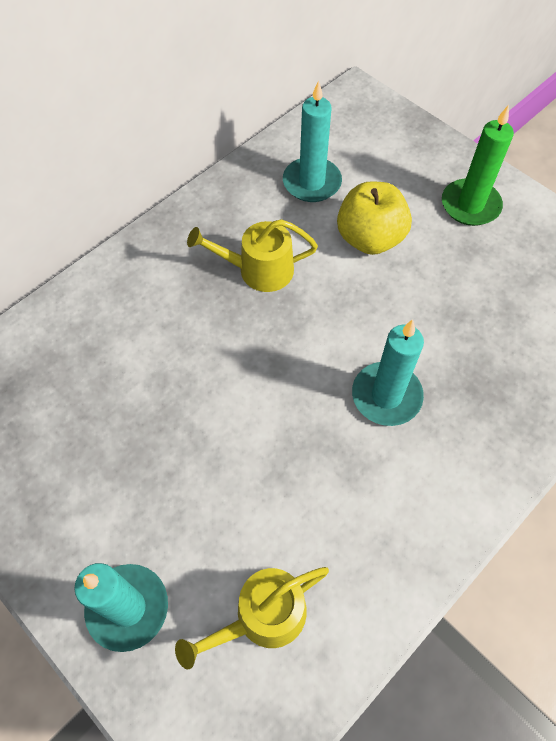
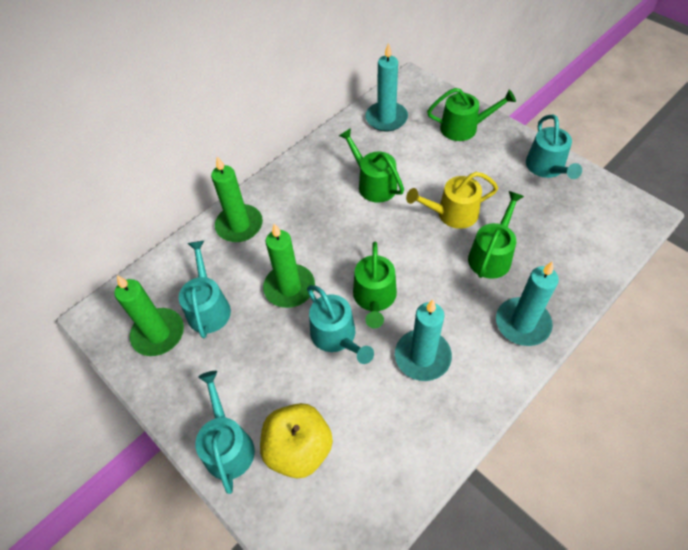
green candle: [442,105,514,226] = 1 -> [114,275,184,356] [211,157,263,242] [263,224,315,308] = 3
green watering can: none = 0 -> [339,128,404,203] [353,242,397,328] [427,88,516,141] [468,191,524,279] = 4
turquoise watering can: none = 0 -> [179,241,231,338] [195,371,255,494] [307,285,374,364] [526,114,582,179] = 4
yellow watering can: [175,567,329,669] [187,219,318,292] = 2 -> [406,172,498,229] = 1

